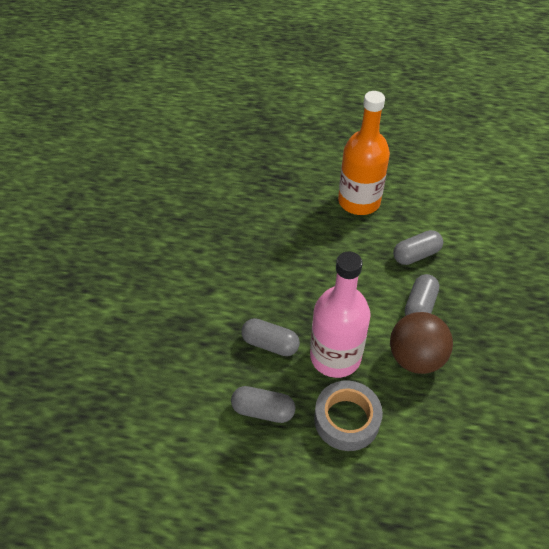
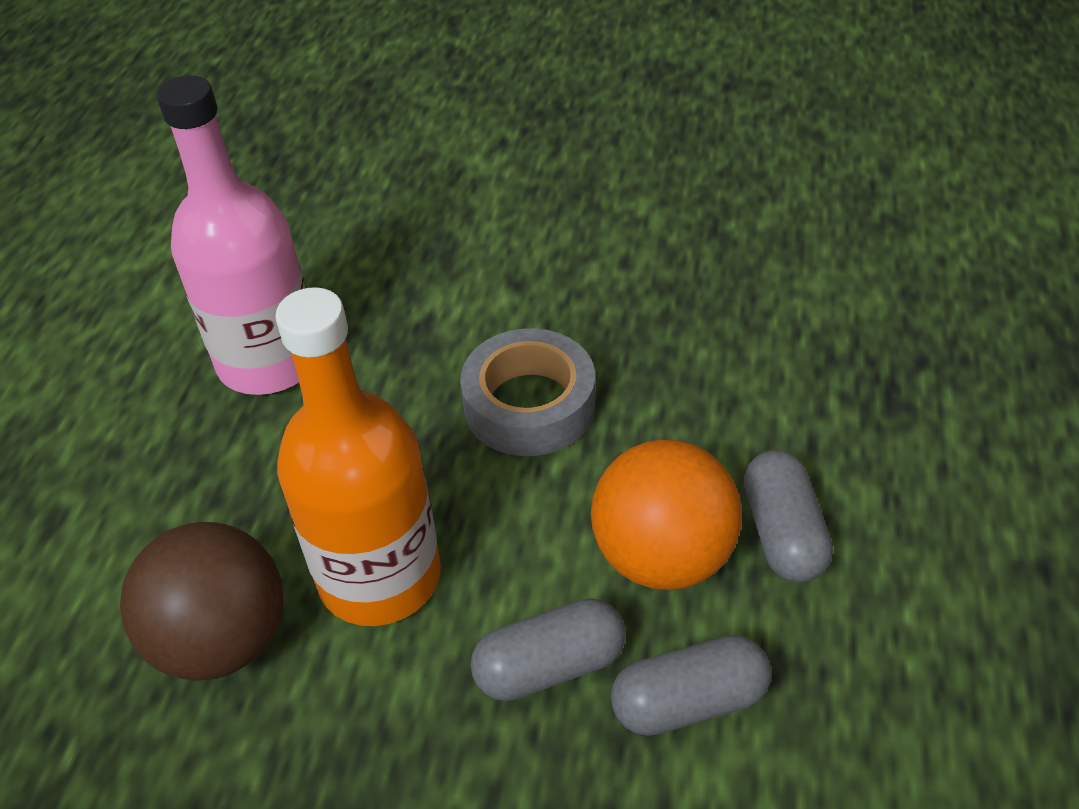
grey capsule: [231,386,295,423] [241,318,300,356] [393,230,443,265] [405,274,439,316] = 4 -> [470,598,626,701] [611,635,771,736] [744,450,833,583] = 3
orange ball: none = 0 -> [591,439,742,590] = 1

